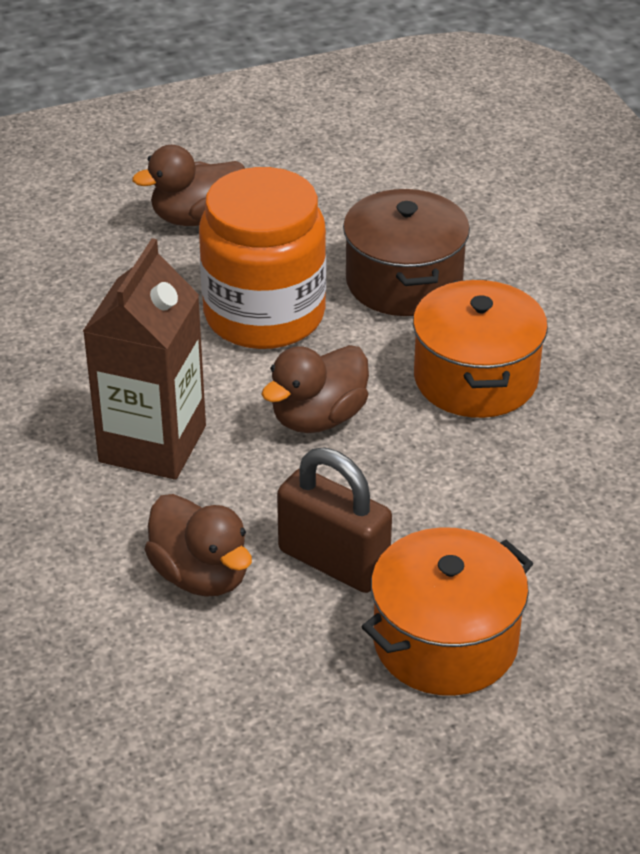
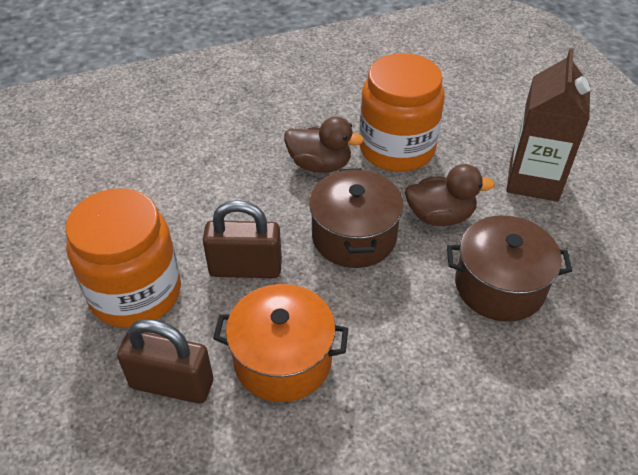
brown duck: [132,145,245,226] [144,494,252,597] [261,345,369,433] = 3 -> [284,116,364,173] [405,164,495,226] = 2
brown padlock: [277,448,392,593] = 1 -> [117,319,213,404] [203,200,282,278] = 2
brown pot: [343,189,470,316] = 1 -> [309,168,403,268] [447,215,572,322] = 2
orange jar: [199,167,326,349] = 1 -> [66,189,181,328] [359,53,445,172] = 2
orange pot: [362,527,533,696] [413,280,548,418] = 2 -> [213,284,348,402] = 1

